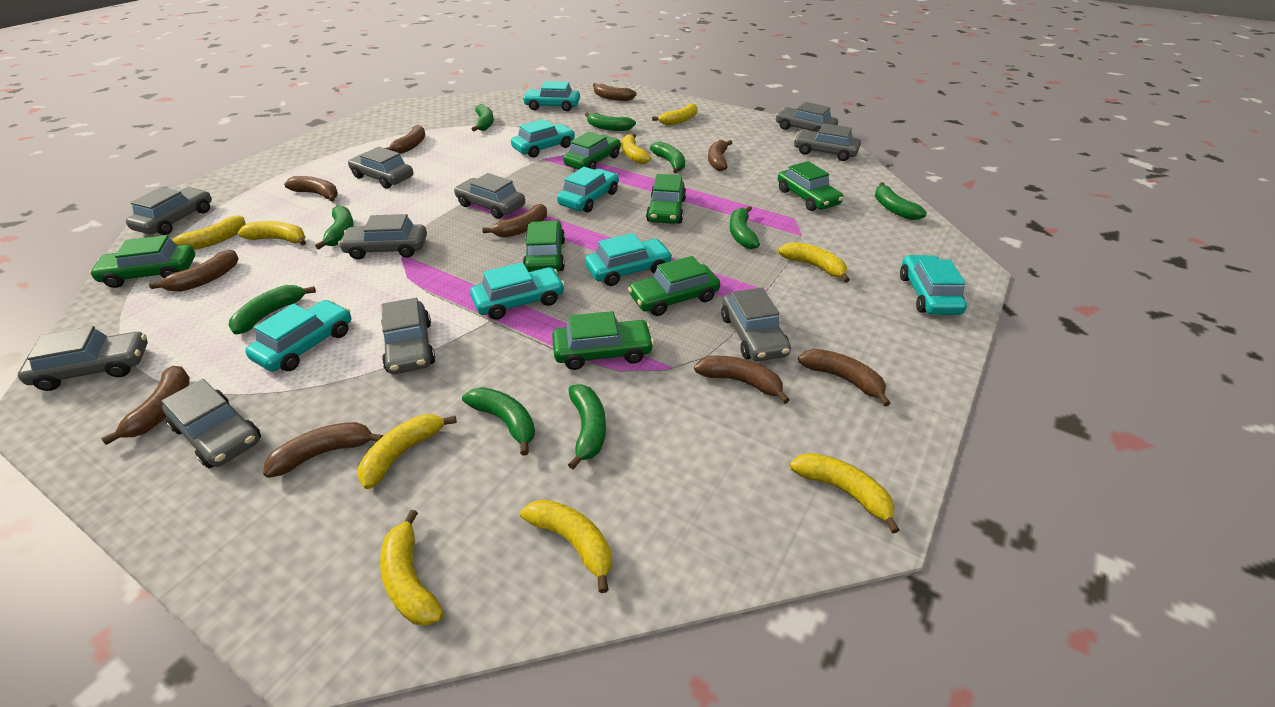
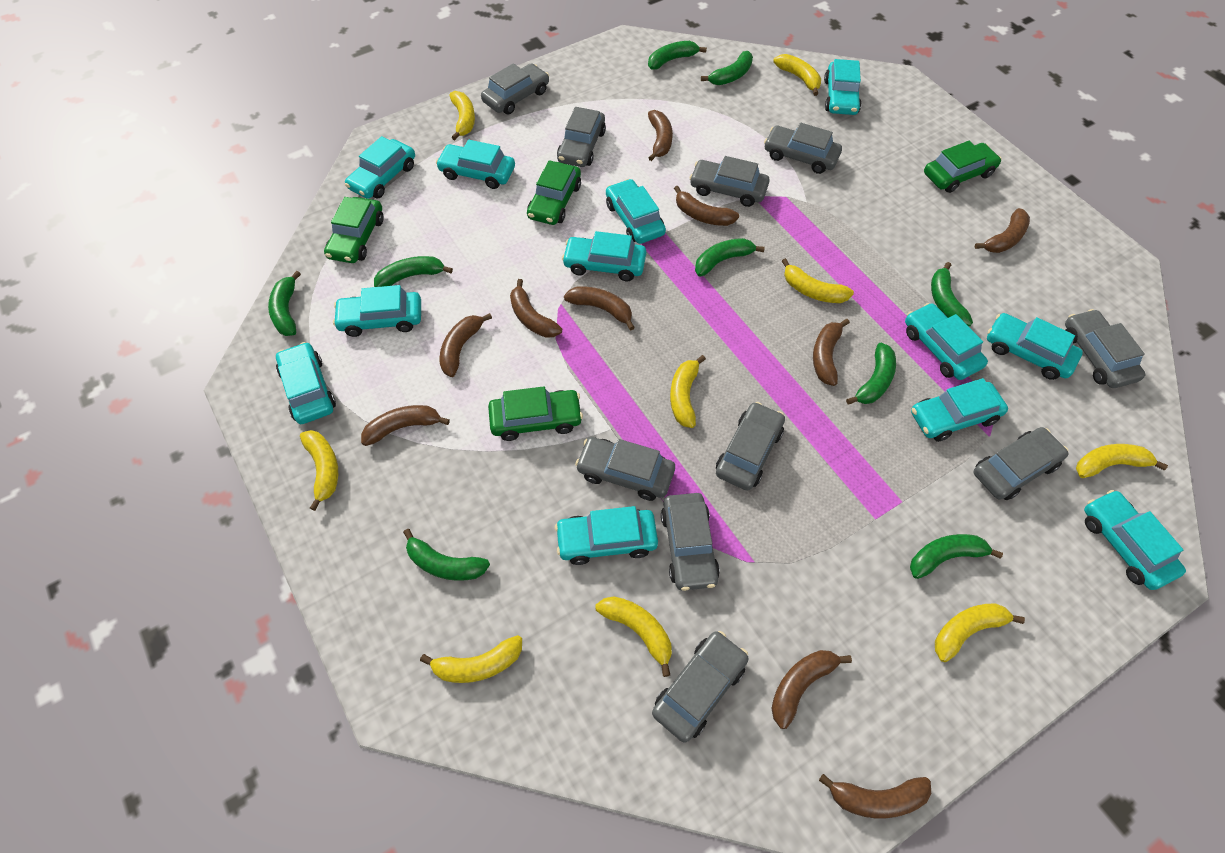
green car: [89,235,195,288] [523,221,565,272] [552,311,654,370] [563,132,621,170] [628,256,720,316] [646,174,686,224] [778,161,843,211] = 7 -> [324,197,384,263] [488,386,583,441] [527,160,581,225] [924,141,1001,193] = 4
turquoise car: [245,300,351,372] [470,262,565,320] [511,119,575,158] [522,81,580,111] [557,167,619,213] [585,233,673,286] [900,255,967,315] = 7 -> [276,342,336,424] [333,285,421,337] [345,136,415,199] [436,140,515,189] [555,506,658,565] [562,231,646,281] [606,179,666,244] [824,59,862,115] [905,303,988,380] [911,378,1008,442] [987,313,1083,380] [1084,490,1186,590] = 12

